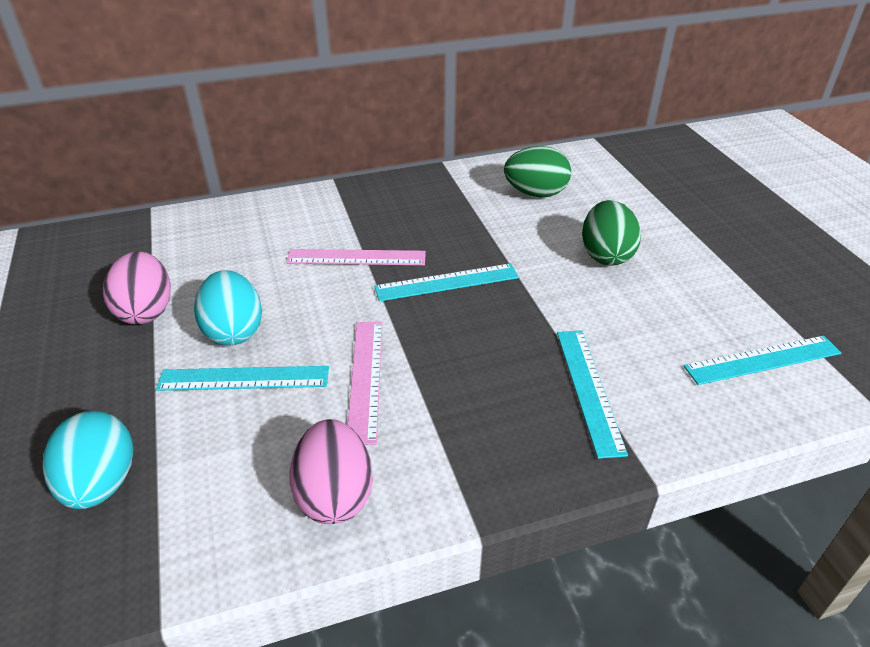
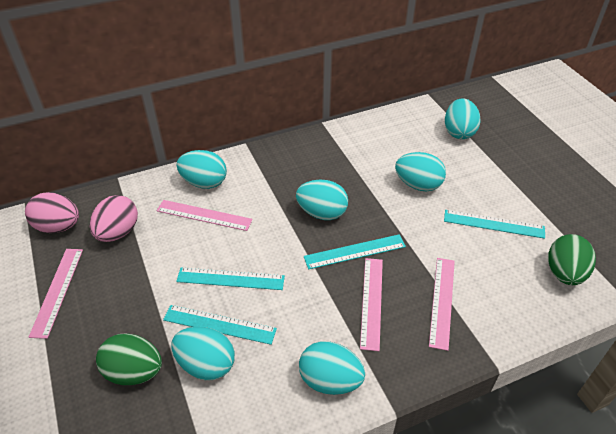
pink ruler: [286,249,426,265] [348,322,382,445] = 2 -> [29,249,83,339] [157,200,253,231] [360,258,383,351] [429,258,455,351] = 4
turquoise egg: [43,411,133,509] [194,270,262,346] = 2 -> [171,327,235,381] [176,150,227,189] [296,180,348,220] [299,341,365,395] [395,152,446,191] [445,98,481,139] = 6

